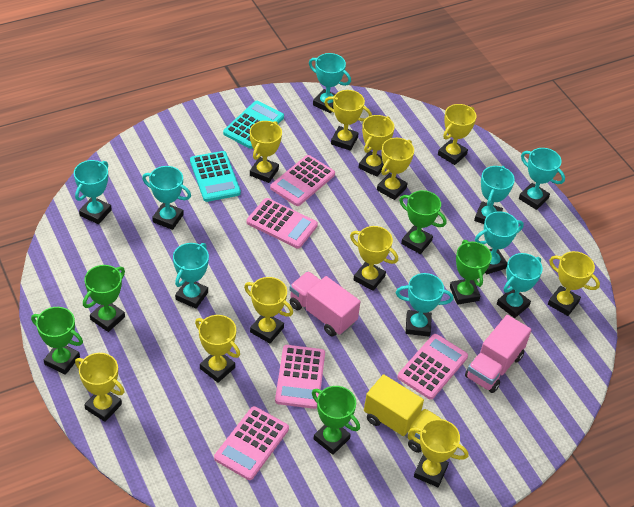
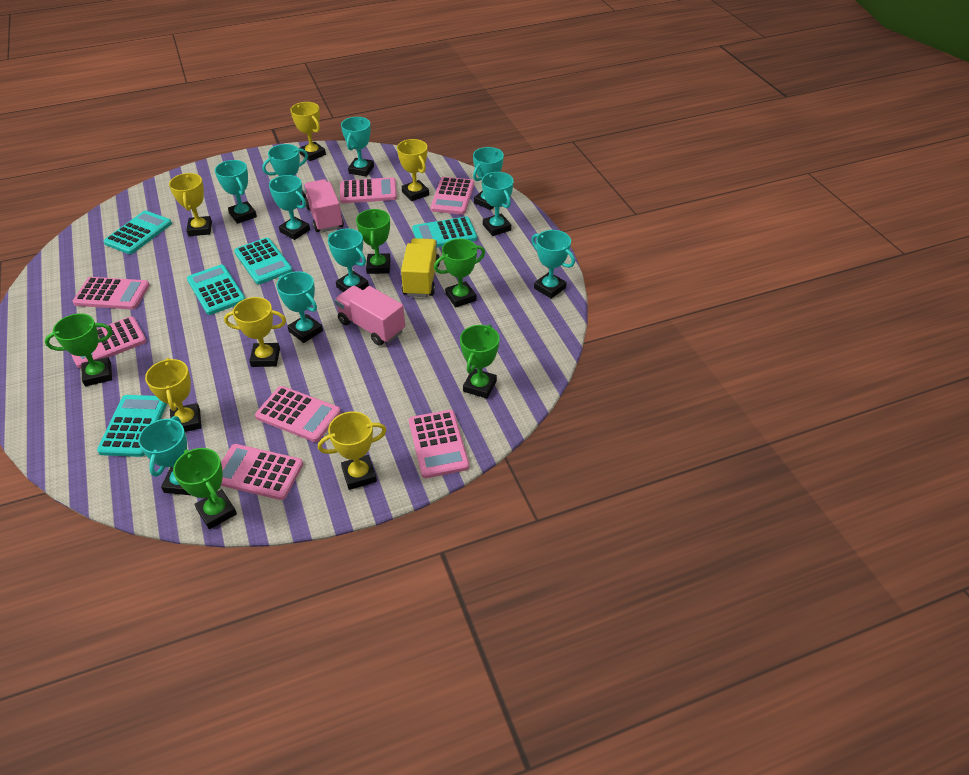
pink calculator: [214,406,289,480] [247,198,318,249] [270,155,335,206] [275,345,325,409] [397,334,468,400] = 5 -> [71,316,147,368] [73,277,150,310] [221,444,303,500] [255,386,341,442] [340,177,397,203] [409,410,469,478] [430,177,474,215] = 7
turquoise calculator: [190,151,241,202] [223,101,284,149] = 2 -> [97,395,167,457] [104,211,172,254] [187,265,245,315] [234,237,293,284] [412,216,477,247] = 5
turquoise trophy: [74,160,112,224] [142,166,191,230] [173,243,209,309] [309,53,351,113] [396,273,453,336] [474,166,515,224] [475,211,524,274] [497,253,543,318] [519,148,565,210] = 9 -> [138,416,190,495] [215,160,257,224] [262,144,308,202] [269,175,310,240] [276,271,323,343] [328,229,369,292] [341,117,374,177] [473,147,504,210] [482,172,514,236] [531,230,575,299] = 10
yellow trophy: [75,353,124,422] [195,315,240,383] [244,277,293,344] [250,121,282,183] [324,90,372,151] [350,226,398,291] [359,115,395,177] [377,138,414,200] [408,419,468,487] [438,104,476,165] [548,251,600,316] = 11 -> [145,358,201,432] [169,173,212,236] [224,297,286,367] [290,102,326,161] [318,412,387,490] [397,139,429,201] = 6

